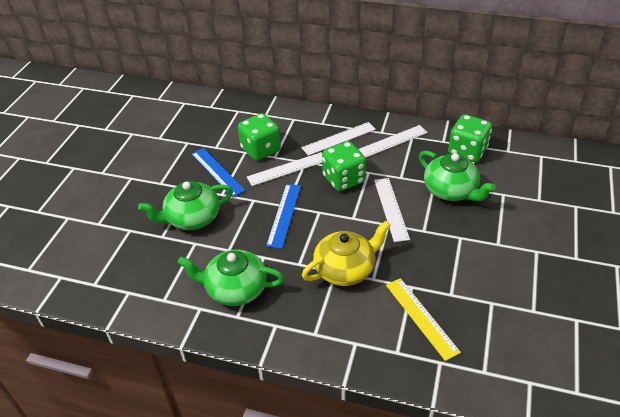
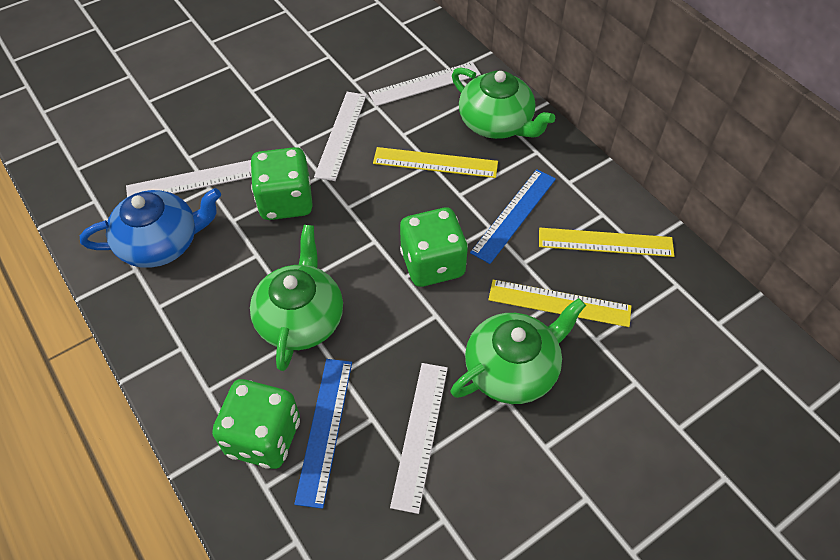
blue teapot: none = 0 -> [80,188,221,268] = 1
yellow ruler: [386,278,461,361] = 1 -> [373,147,498,178] [488,280,631,327] [539,228,674,257] = 3
yellow teapot: [302,221,391,286] = 1 -> none = 0

